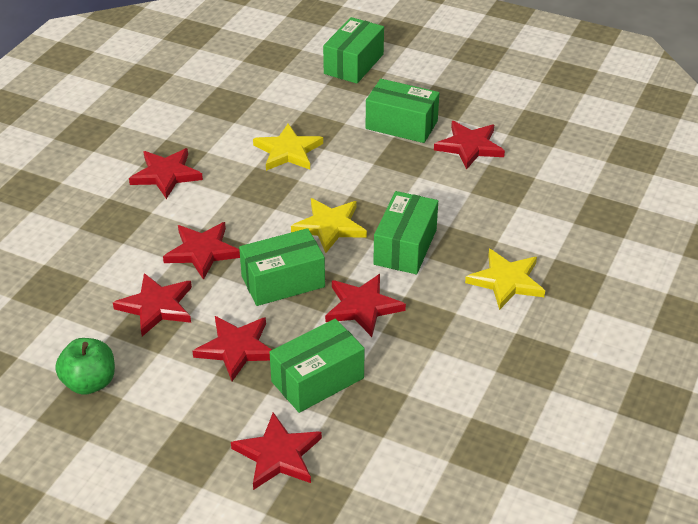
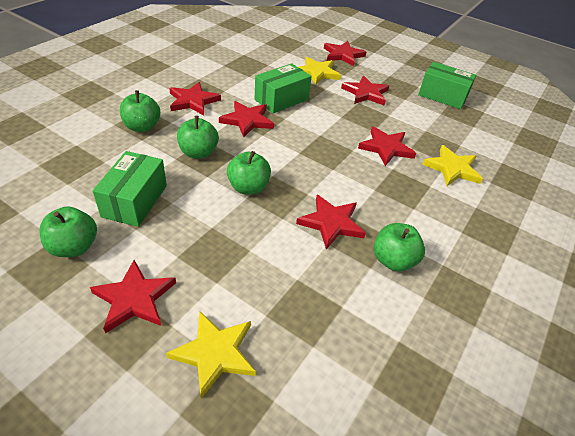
green apple: [55,338,115,395] = 1 -> [39,206,97,257] [120,90,160,132] [177,116,219,159] [227,151,271,195] [374,223,425,271] = 5
green box: [239,228,325,306] [269,319,365,413] [323,17,384,84] [366,79,439,143] [373,191,438,274] = 5 -> [93,151,167,227] [255,63,312,114] [418,62,476,109] = 3

